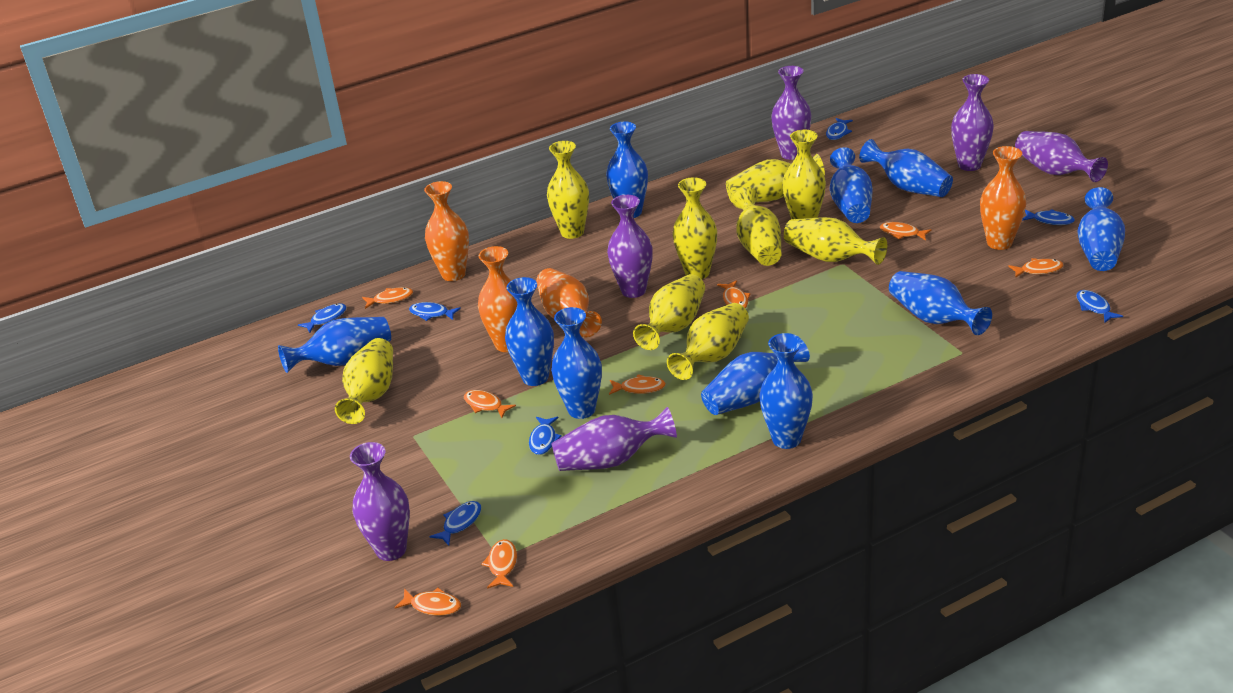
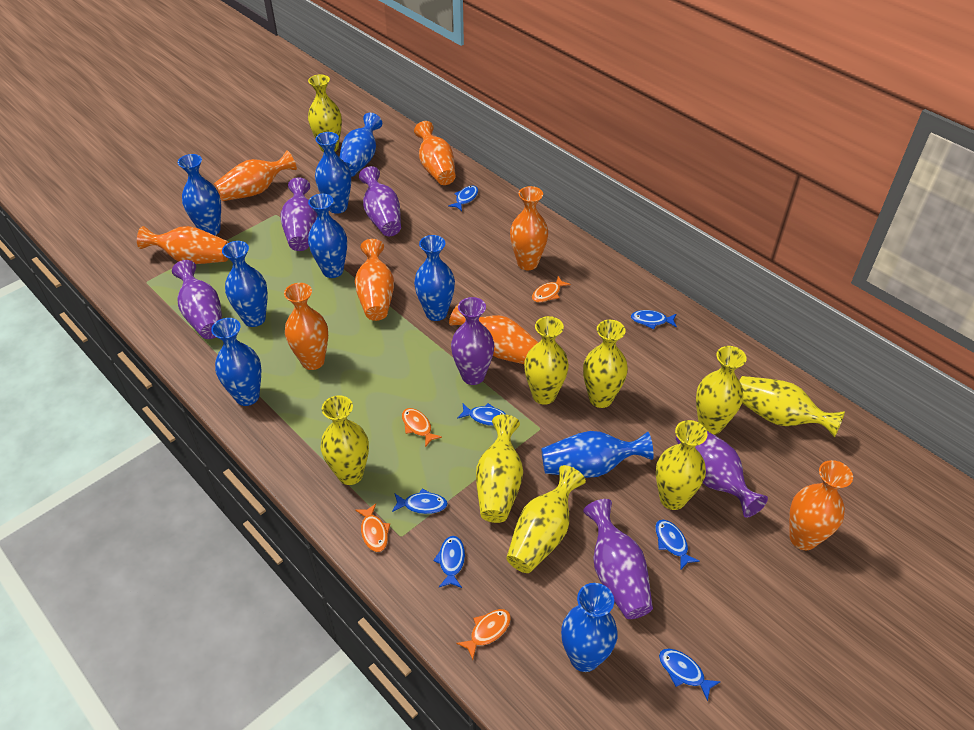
blue vase: [278,317,391,373] [505,277,554,386] [551,307,602,419] [606,121,648,218] [701,337,810,415] [759,333,813,449] [830,147,873,223] [859,139,953,197] [889,271,992,335] [1077,187,1125,271] = 10 -> [178,154,221,235] [211,318,261,406] [222,241,268,327] [308,194,347,278] [315,132,351,214] [340,113,382,177] [414,235,455,321] [541,431,654,478] [561,583,618,672] = 9
orange fish: [362,287,413,309] [394,588,461,616] [464,390,516,418] [481,539,517,589] [609,374,666,395] [717,280,750,308] [880,222,931,241] [1008,258,1064,278] = 8 -> [355,504,390,552] [402,408,442,447] [456,609,511,660] [532,276,571,303] = 4
orange vase: [424,181,469,281] [478,246,517,352] [536,268,602,338] [980,146,1026,250] = 4 -> [137,226,229,264] [214,150,297,201] [284,283,328,370] [355,239,394,321] [414,121,456,185] [449,305,539,364] [510,186,548,270] [789,460,853,550] = 8

